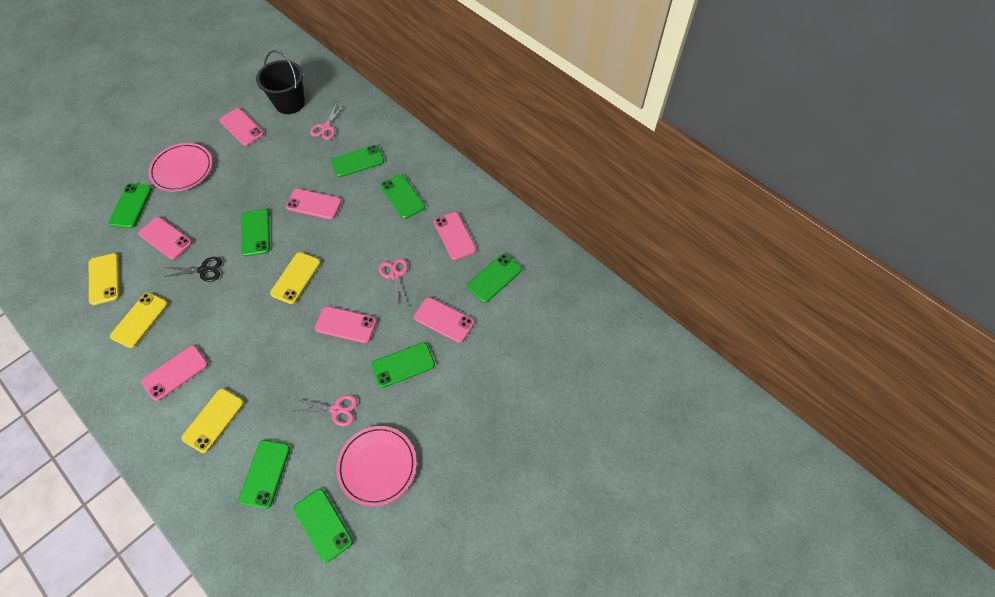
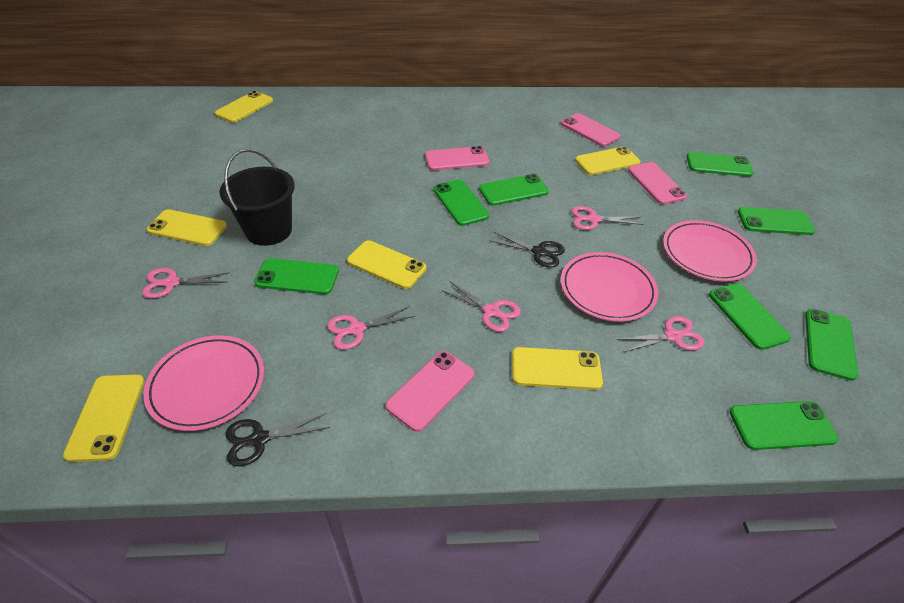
black scissors: [163,257,222,282] = 1 -> [225,413,330,467] [489,232,565,268] = 2
pink phone: [138,217,192,260] [142,345,208,401] [219,108,264,146] [286,189,342,220] [315,306,377,343] [414,297,474,343] [434,212,476,260] = 7 -> [386,351,475,432] [425,146,489,171] [561,113,620,147] [628,162,687,204] = 4
pink plate: [148,143,212,192] [336,426,417,506] = 2 -> [143,335,264,431] [561,252,659,322] [663,220,757,281] = 3
pink scissors: [293,395,357,426] [310,103,345,140] [379,258,408,307] = 3 -> [142,268,230,298] [327,306,415,350] [441,282,521,332] [571,206,644,230] [617,316,705,352] = 5
yellow phone: [89,253,120,305] [110,292,168,348] [181,388,244,453] [270,252,321,304] = 4 -> [63,374,145,462] [147,209,227,246] [215,91,273,123] [347,240,426,289] [512,347,603,390] [575,146,640,175] = 6

